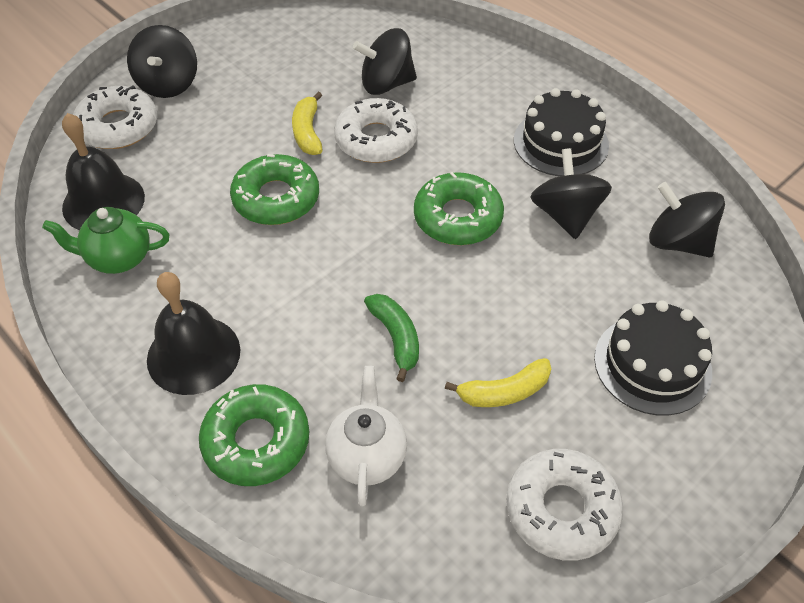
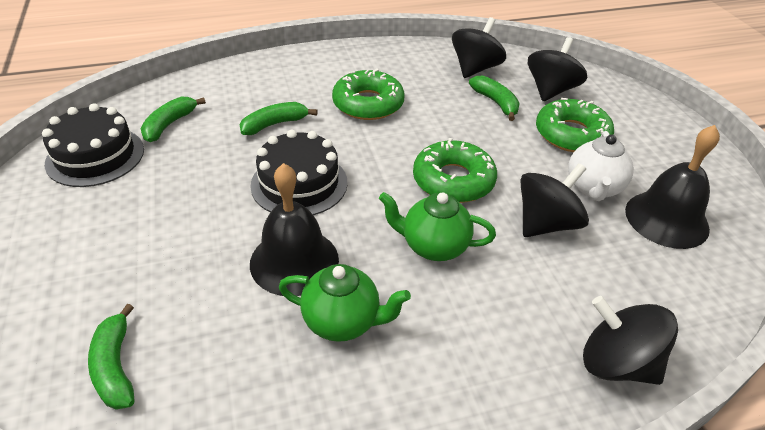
green banana: [364,294,419,382] = 1 -> [88,304,135,410] [141,97,206,142] [240,102,318,135] [469,76,520,121] = 4
green teapot: [42,207,169,274] = 1 -> [279,264,411,342] [379,192,496,261] = 2
white donut: [73,85,158,149] [334,98,418,163] [506,449,623,561] = 3 -> none = 0
yellow banana: [292,92,322,155] [445,358,551,407] = 2 -> none = 0

